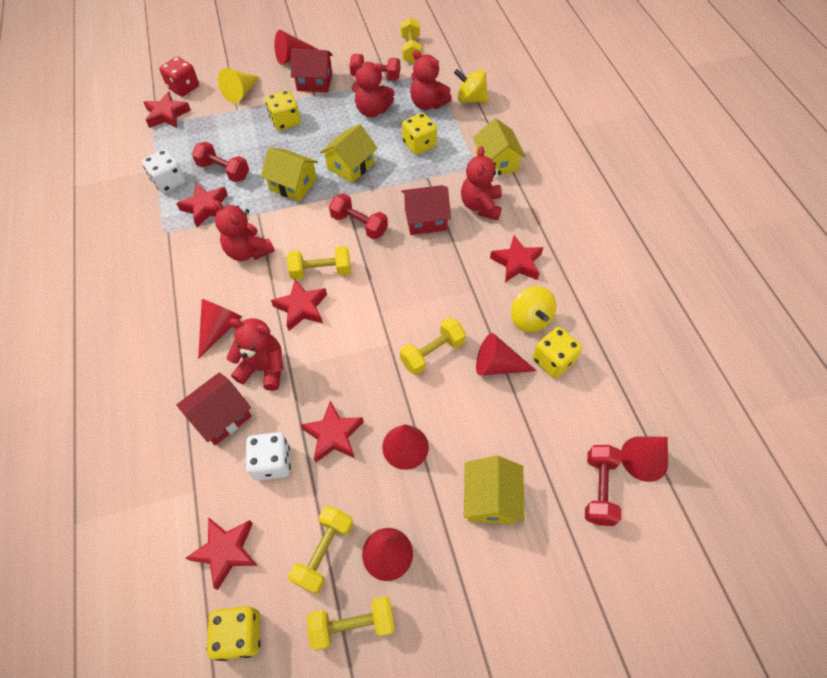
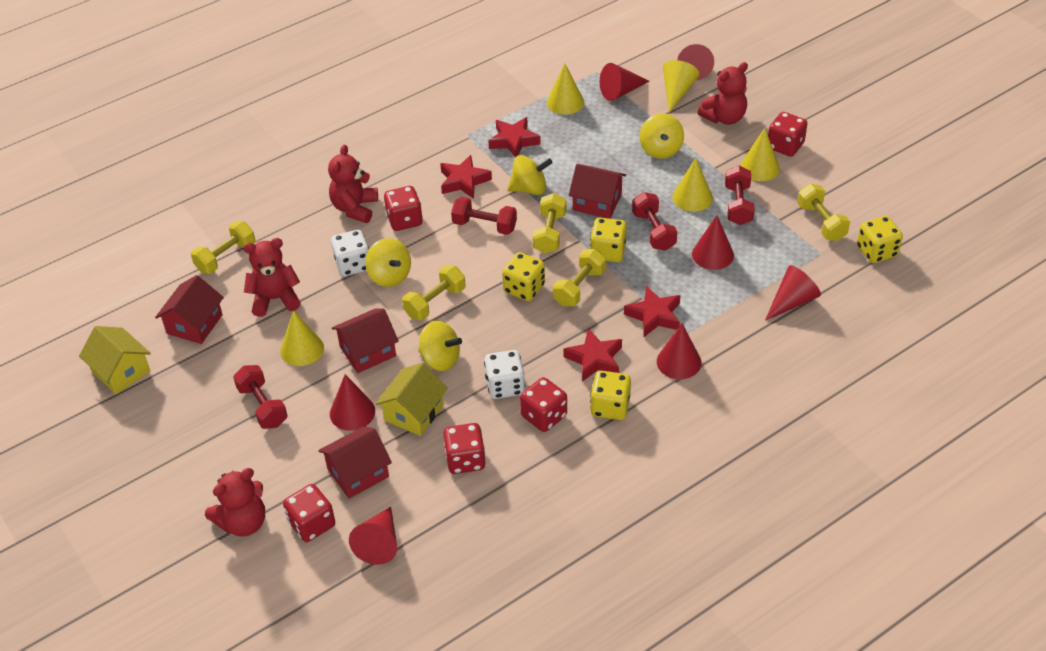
red cone: [198,299,242,359] [274,30,318,65] [362,528,413,581] [382,424,429,470] [476,333,537,375] [621,436,668,482] = 6 -> [330,374,375,431] [349,507,397,565] [600,63,649,101] [657,323,701,379] [677,44,714,80] [692,215,734,270] [765,265,821,321] = 7
red dice: [159,57,199,97] = 1 -> [283,484,335,542] [384,186,423,231] [443,423,486,474] [520,377,567,432] [768,112,808,157] = 5
red house: [176,372,252,446] [291,48,333,93] [401,185,451,235] = 3 -> [155,275,224,344] [318,426,392,499] [332,308,399,373] [569,164,626,219] = 4
red star: [143,92,191,128] [176,184,228,227] [186,517,258,590] [271,279,327,331] [301,401,364,462] [490,235,543,282] = 6 -> [440,155,492,199] [488,117,541,158] [563,328,622,382] [624,286,680,337] = 4
red teddy bear: [213,200,275,261] [226,318,284,391] [352,60,394,117] [410,50,452,110] [461,146,502,220] = 5 -> [205,468,265,537] [243,238,301,317] [328,145,378,223] [697,62,748,125] = 4
yellow cone: [218,68,260,103] = 1 -> [280,310,324,366] [547,64,584,115] [663,60,699,113] [672,158,713,212] [740,128,780,181] = 5
yellow house: [261,147,318,202] [320,124,378,183] [464,456,525,524] [473,118,526,175] = 4 -> [79,326,151,394] [375,363,448,436] = 2
yellow spinning top: [454,69,489,103] [511,286,556,332] = 2 -> [365,238,411,287] [418,321,462,371] [508,155,553,195] [640,113,684,159] = 4

